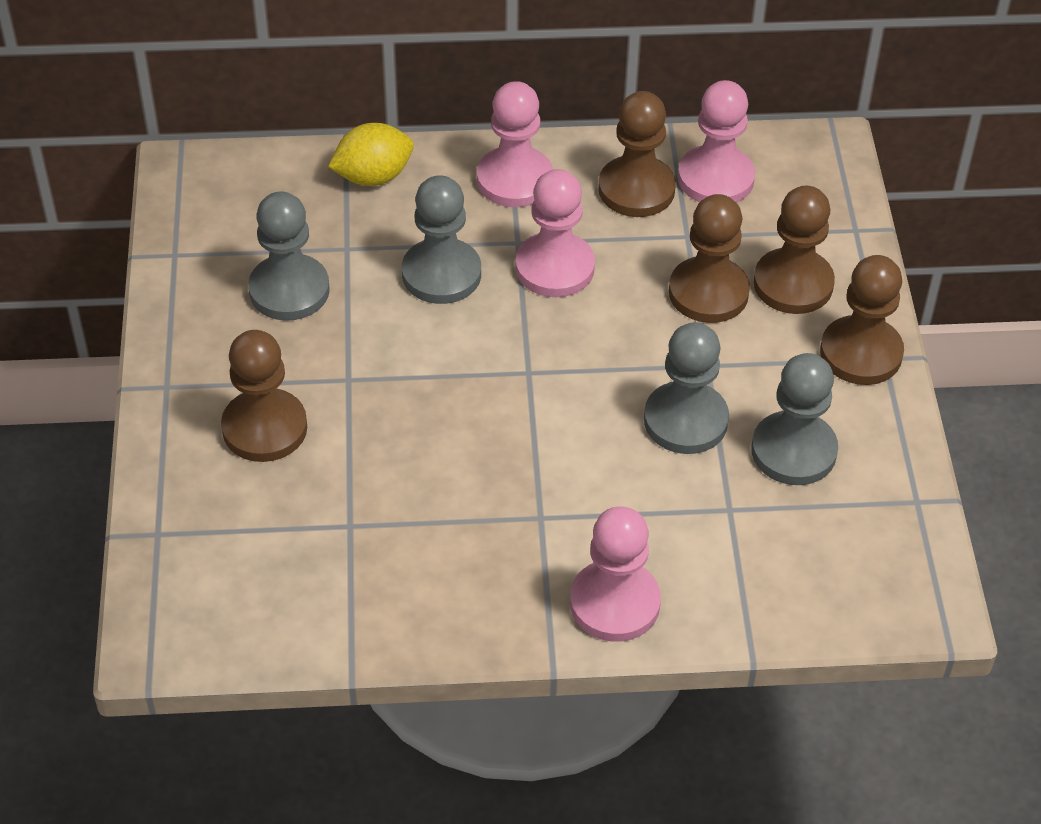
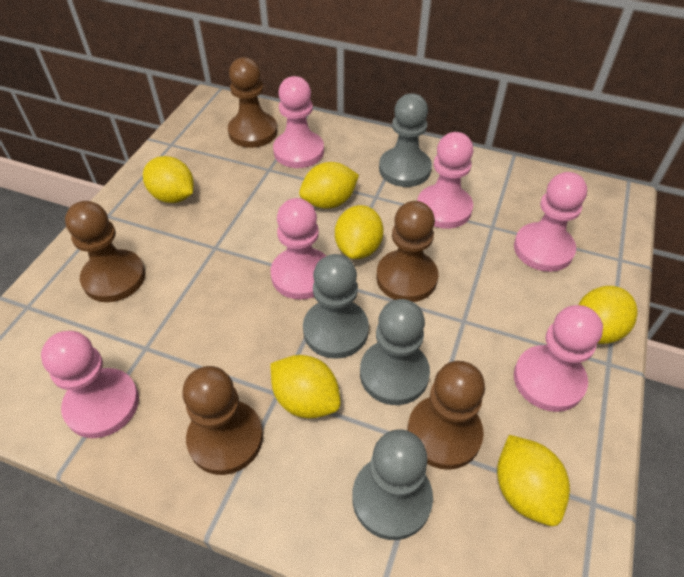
pink pawn: [477,81,553,207] [515,169,595,297] [570,507,661,642] [678,80,755,203] = 4 -> [41,331,139,438] [270,198,326,300] [273,76,324,168] [417,132,473,229] [514,172,587,272] [514,305,603,412] = 6
yellow lemon: [328,123,414,186] = 1 -> [143,156,194,203] [271,355,341,418] [299,162,359,208] [335,205,384,259] [497,435,570,526] [578,286,638,344] = 6

